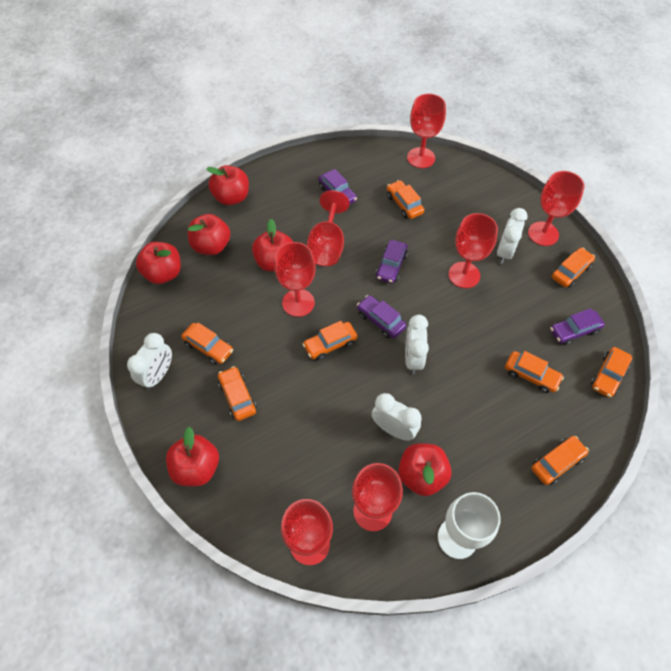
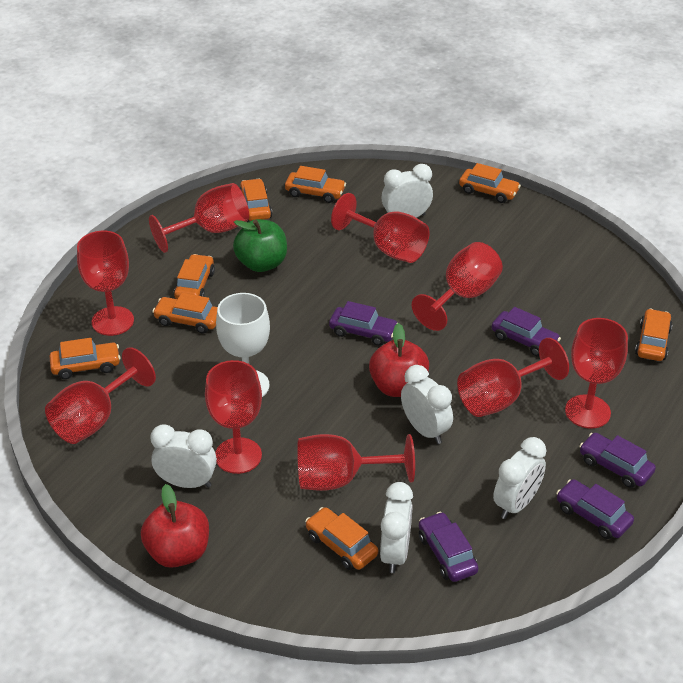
green apple: none = 0 -> [233,219,287,272] = 1
purple car: [318,169,357,205] [357,295,407,338] [376,240,408,284] [550,308,605,345] = 4 -> [329,301,398,346] [419,512,478,582] [492,307,561,357] [556,479,634,539] [579,433,656,488] = 5
red apple: [136,242,181,284] [166,427,219,486] [188,214,230,255] [206,165,249,205] [252,219,293,272] [398,443,452,496] = 6 -> [141,484,209,568] [369,323,429,397] = 2
red goblet: [274,242,316,317] [281,499,333,565] [307,190,350,266] [352,463,403,531] [407,94,446,168] [448,213,498,288] [528,171,585,246] = 7 -> [45,347,156,444] [77,231,134,336] [149,183,249,253] [205,360,262,474] [297,434,415,491] [331,193,429,263] [412,242,503,331] [457,338,569,417] [565,318,628,429] = 9
white clock: [127,333,172,390] [372,393,422,441] [405,315,429,374] [497,208,528,264] = 4 -> [150,424,217,488] [380,482,413,573] [382,164,433,218] [401,365,453,444] [493,437,546,519] = 5

